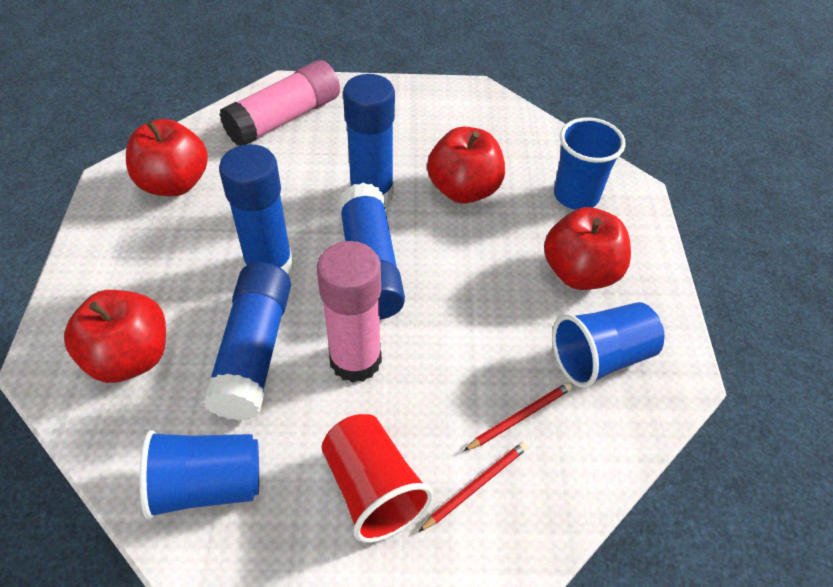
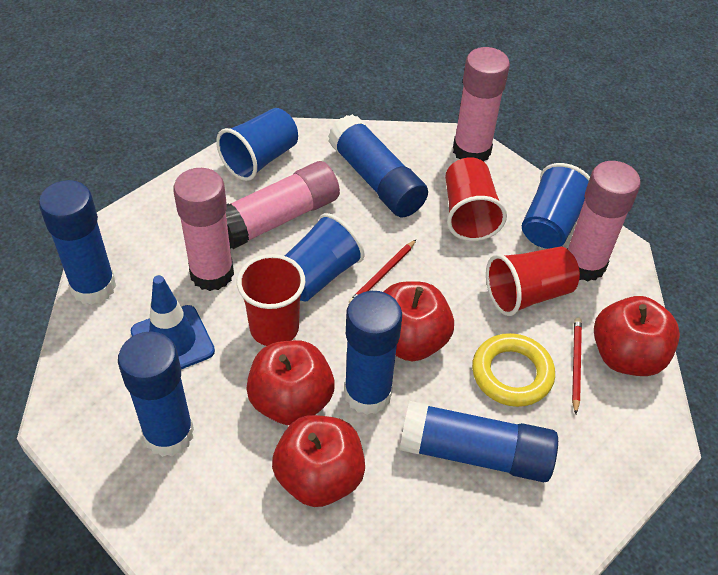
blue glue stick: [203,262,291,421] [219,144,293,275] [338,183,405,319] [343,74,395,205] = 4 -> [39,180,116,305] [118,331,194,457] [328,114,428,217] [344,291,402,415] [400,401,558,482] = 5
blue traffic cone: none = 0 -> [130,275,215,369] = 1
pink glue stick: [219,60,340,146] [317,241,382,383] = 2 -> [173,168,234,291] [226,161,340,249] [453,47,510,162] [567,161,641,281] = 4
red cup: [322,414,433,543] = 1 -> [237,254,305,346] [445,157,507,241] [486,246,580,316] = 3
yellow ring: none = 0 -> [472,333,555,407] = 1

